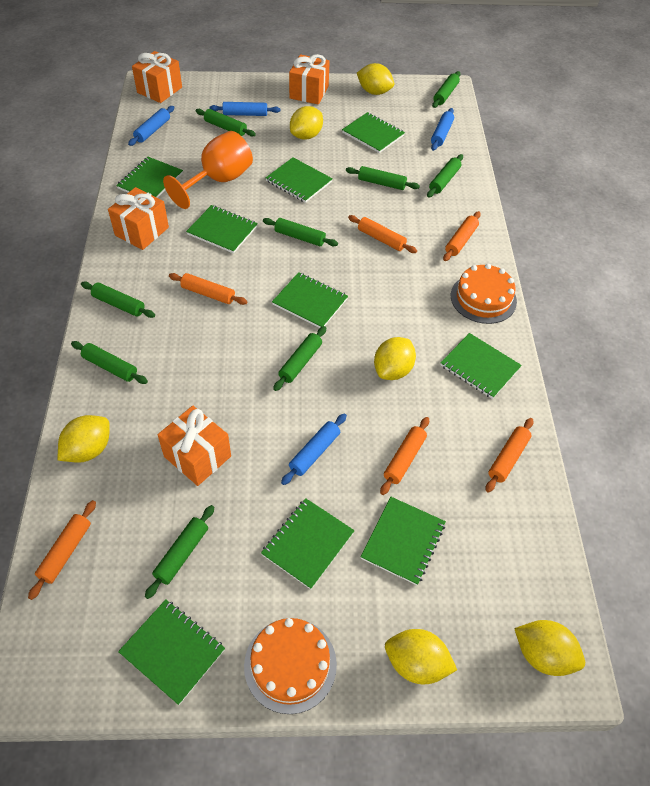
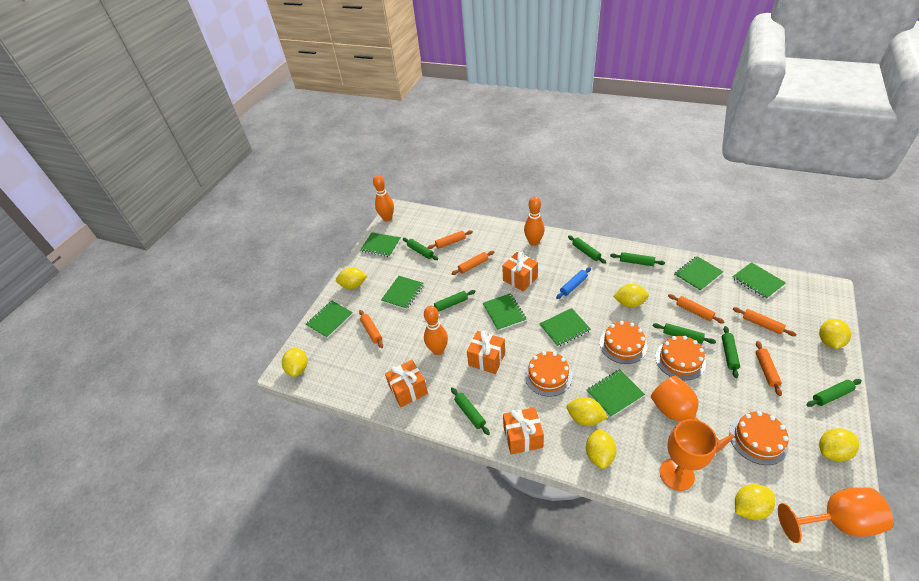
blue rolling pin: [128,106,174,146] [209,102,280,116] [281,413,347,485] [431,108,454,151] = 4 -> [556,267,591,299] = 1
green notebook: [116,157,183,198] [118,599,225,705] [186,205,258,254] [261,498,355,589] [266,157,333,203] [272,272,348,328] [342,112,405,153] [361,497,446,585] [440,333,522,399] = 9 -> [306,301,353,338] [360,232,401,257] [381,276,424,310] [483,293,526,331] [539,308,591,347] [587,369,645,418] [674,256,723,292] [732,262,786,299] = 8
green rolling pin: [71,341,148,384] [81,282,155,318] [145,505,214,599] [196,109,256,136] [263,218,338,246] [273,326,326,391] [346,166,420,190] [427,154,463,198] [432,71,460,108] = 9 -> [403,238,438,260] [434,290,476,312] [451,387,490,435] [568,235,606,264] [610,252,665,266] [653,323,716,344] [722,326,740,378] [806,379,862,407] = 8
orange bowling pin: none = 0 -> [373,175,394,222] [424,306,448,355] [524,196,545,246] = 3
orange cake: [244,618,337,714] [451,264,517,324] = 2 -> [524,351,572,397] [600,321,647,364] [655,336,706,380] [729,411,789,465] = 4
orange goblet: [163,131,253,209] = 1 -> [651,375,734,454] [660,419,717,491] [778,488,893,543] = 3
yellow lemon: [58,415,110,463] [290,106,323,140] [357,63,394,95] [374,337,416,380] [385,629,457,684] [514,620,585,676] = 6 -> [282,347,308,377] [336,267,367,289] [567,397,608,426] [586,428,617,469] [613,284,649,308] [735,484,775,520] [819,319,851,349] [819,428,859,461] = 8

